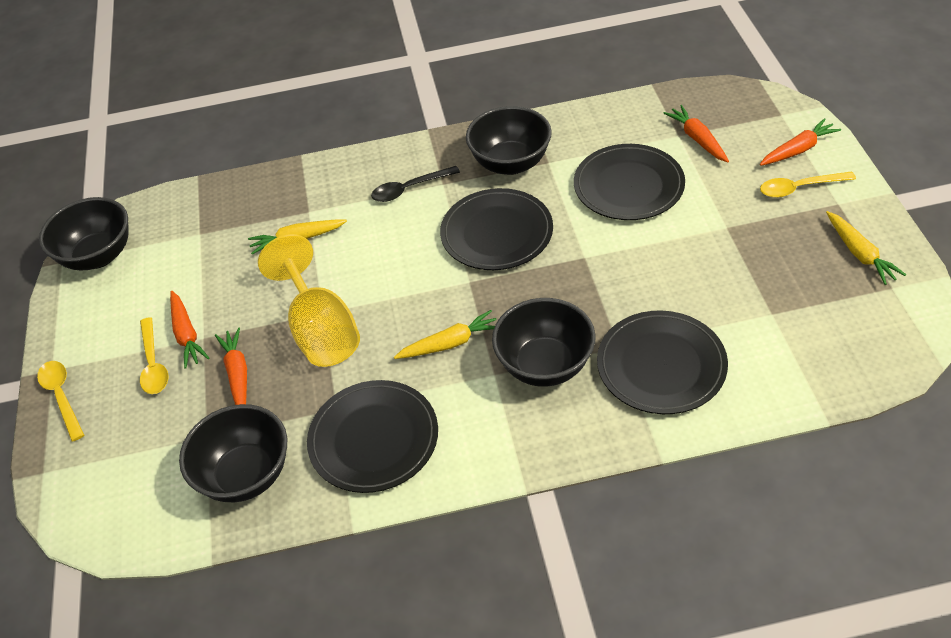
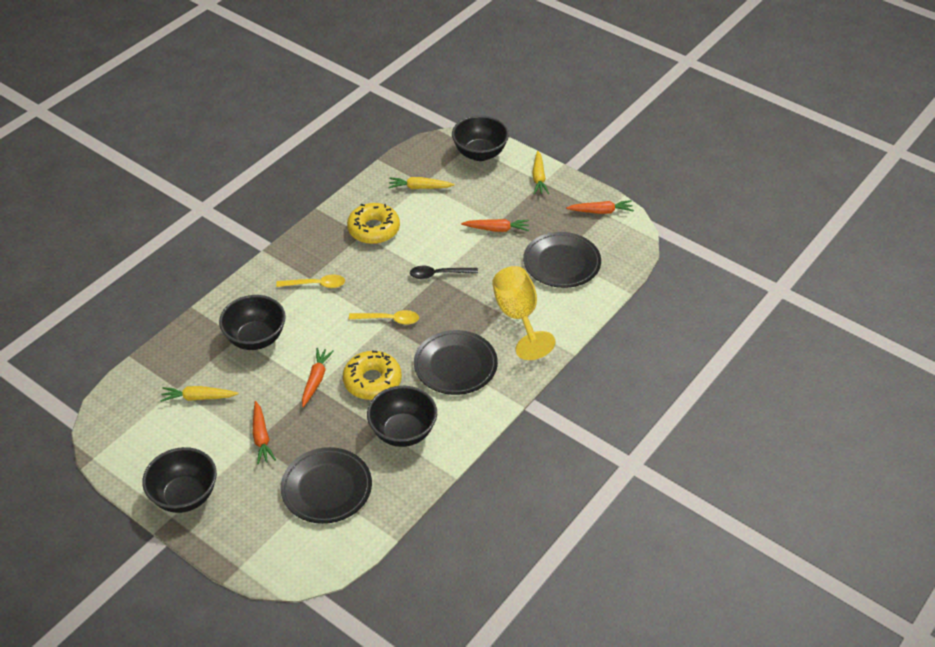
black plate: [307,380,438,493] [440,188,553,270] [574,144,685,220] [597,310,728,414] = 4 -> [280,447,372,524] [414,330,498,395] [523,232,601,288] = 3
yellow donut: none = 0 -> [343,351,402,400] [347,203,400,244] = 2
yellow spoon: [37,361,84,441] [140,317,168,394] [760,171,856,198] = 3 -> [276,274,345,288] [349,310,419,325] = 2

